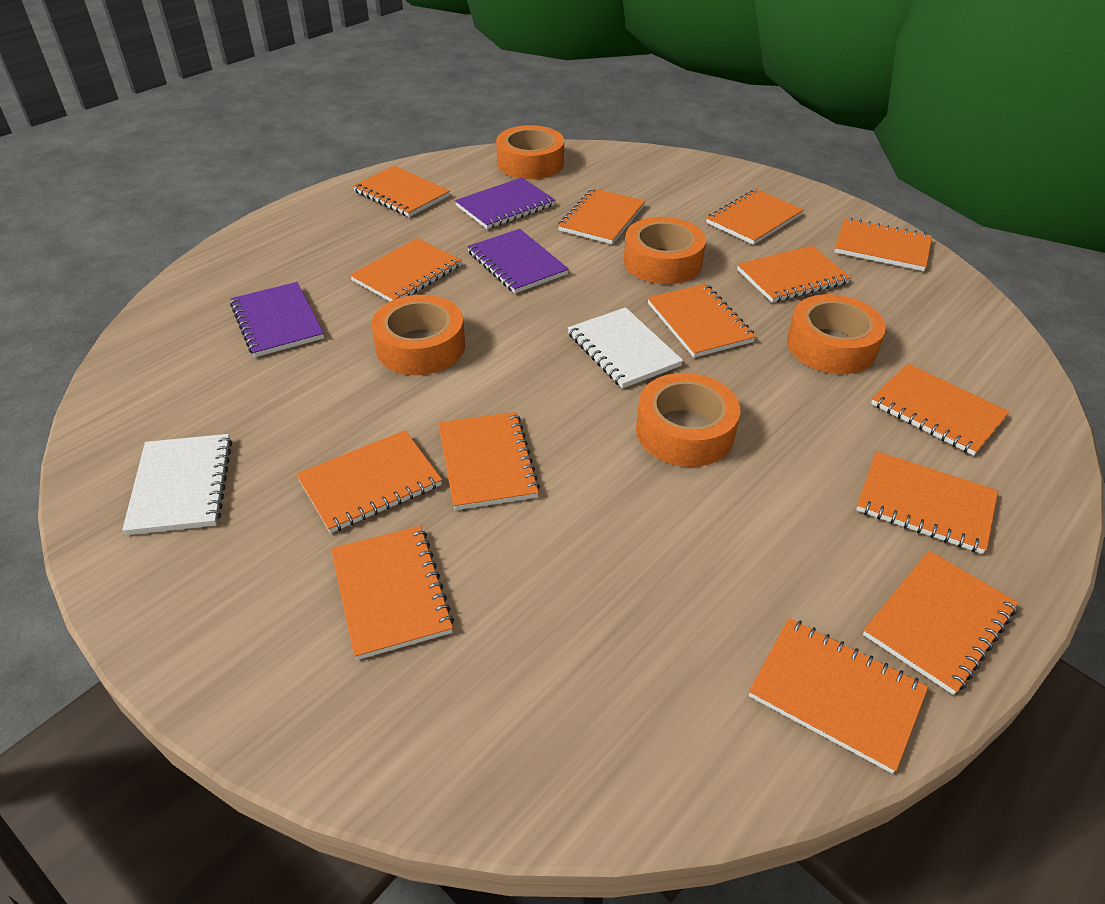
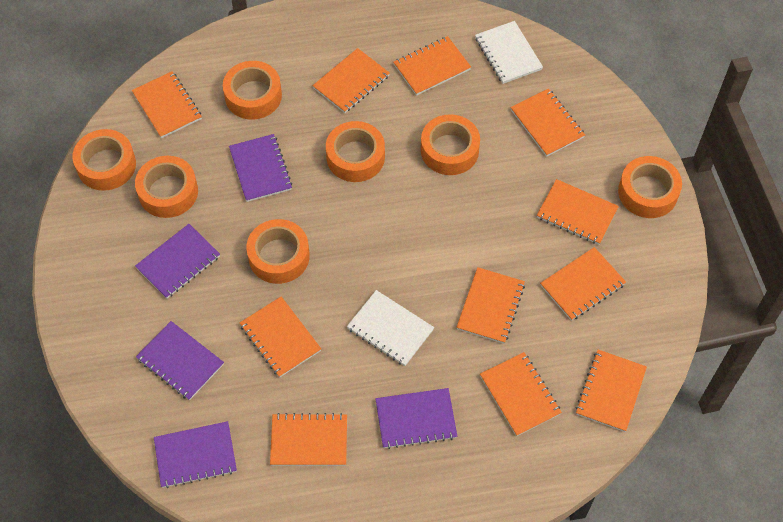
orange notebook: [296,430,442,533] [331,526,454,660] [350,238,462,301] [353,166,450,217] [438,412,540,510] [558,188,645,244] [648,284,756,358] [706,189,804,245] [737,246,851,303] [749,618,928,774] [834,218,932,271] [856,451,998,554] [863,550,1018,695] [871,363,1010,456] = 14 -> [132,71,202,138] [240,297,321,378] [270,413,347,466] [312,48,390,113] [393,36,471,96] [456,267,525,344] [480,352,562,436] [510,88,585,157] [537,179,619,245] [540,247,626,321] [575,350,647,432] = 11
orange tape: [371,295,465,375] [496,125,564,179] [624,217,706,284] [636,373,740,467] [787,294,886,374] = 5 -> [72,129,136,191] [135,156,198,218] [223,61,282,120] [246,219,310,284] [326,121,385,182] [421,114,480,175] [618,156,682,218] = 7
purple notebook: [230,282,324,357] [455,178,555,229] [467,229,569,293] = 3 -> [135,224,220,299] [136,321,224,401] [154,421,237,488] [229,134,292,202] [375,388,457,449] = 5

